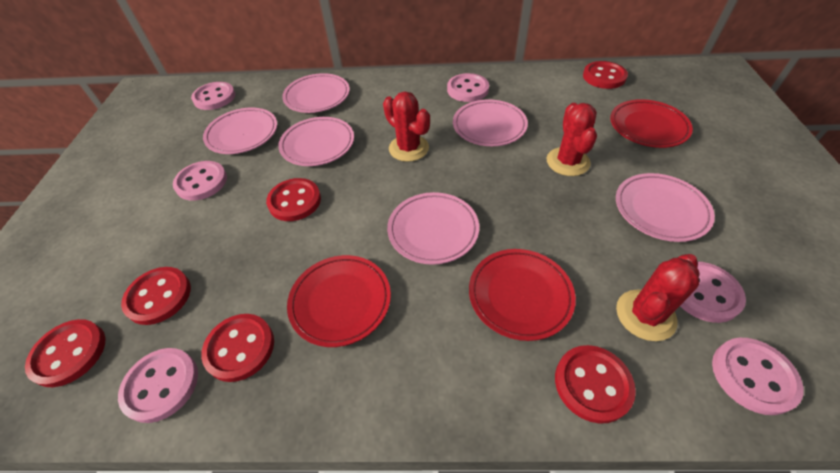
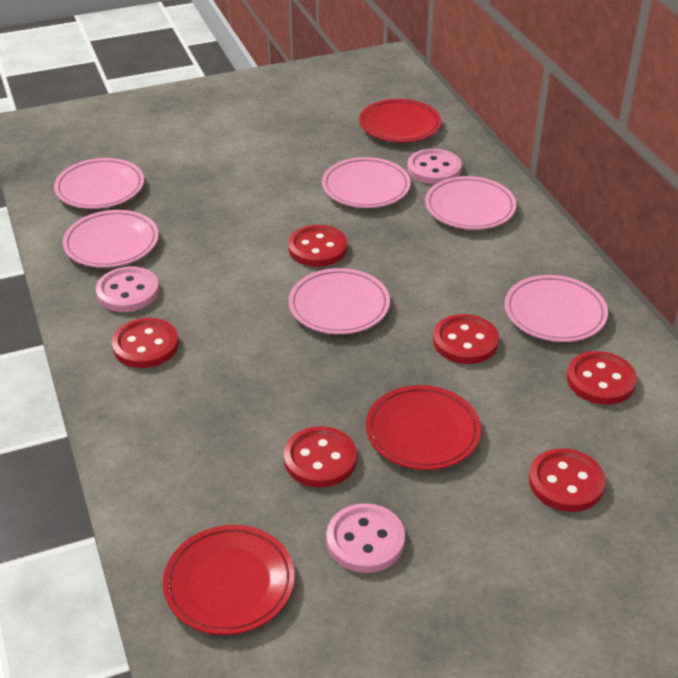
pink button: [118,348,198,423] [173,161,227,201] [191,82,235,110] [447,73,489,102] [680,262,746,323] [712,338,803,415] = 6 -> [96,267,159,312] [326,503,405,573] [407,149,462,184] = 3
red cactus: [383,91,430,162] [547,103,597,176] [616,254,699,341] = 3 -> none = 0

